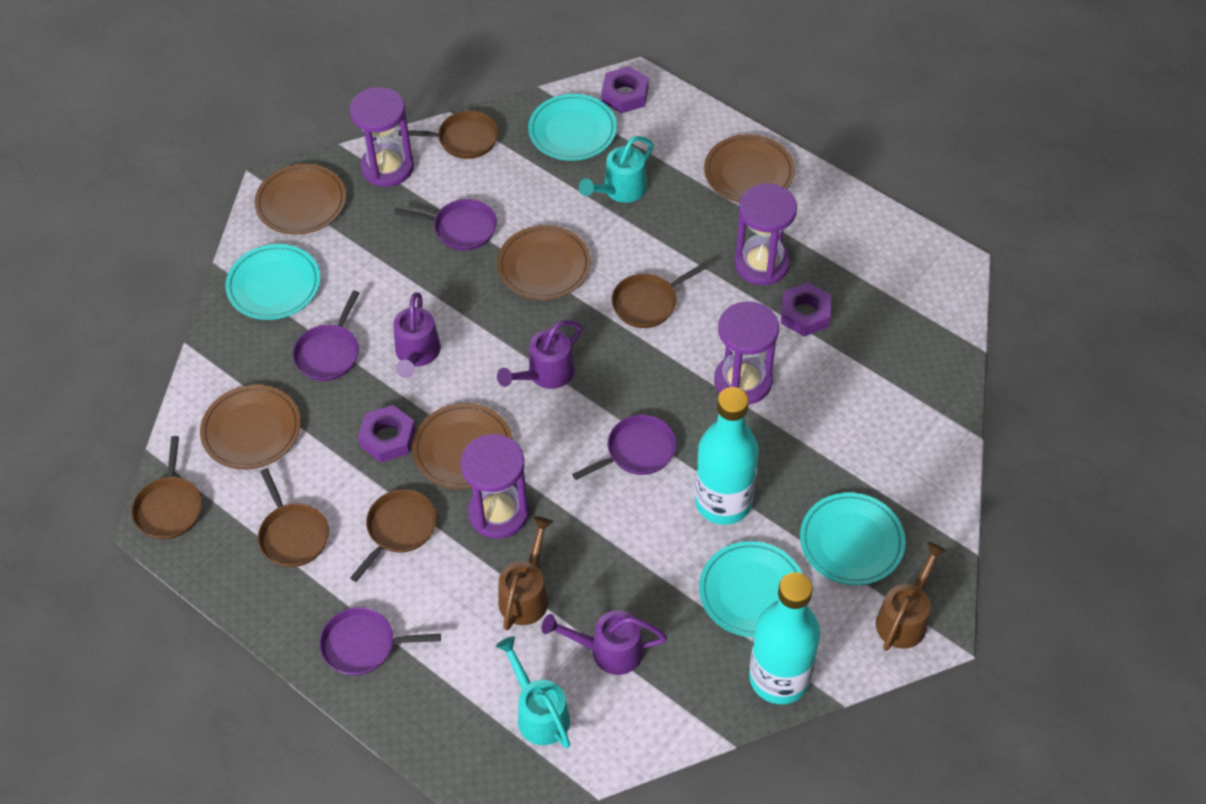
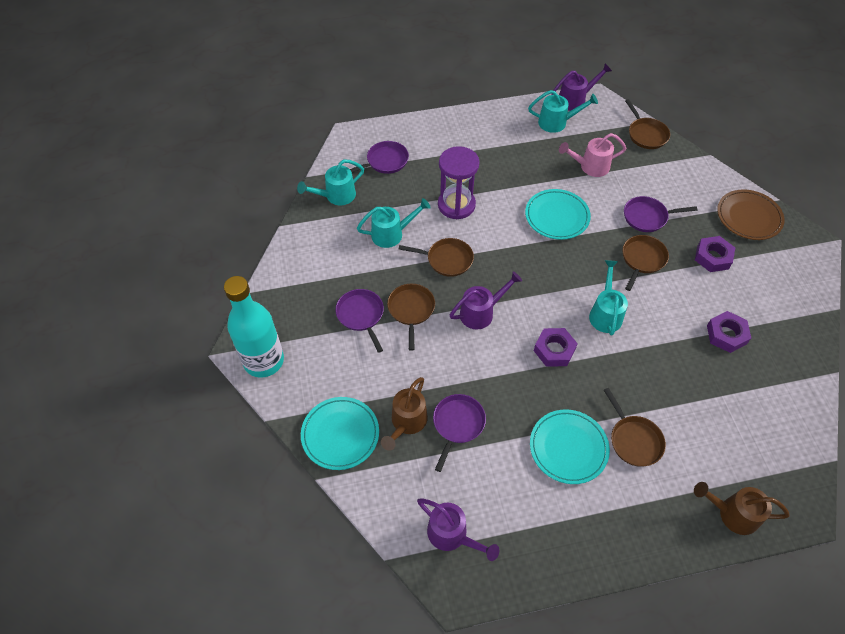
brown plate: [200,385,301,470] [255,164,346,235] [412,403,513,489] [497,225,591,300] [704,134,795,203] = 5 -> [717,189,785,240] = 1
pink watering can: none = 0 -> [559,133,626,177] = 1
purple hourglass: [349,87,414,187] [460,434,529,539] [714,301,779,405] [734,183,797,285] = 4 -> [438,146,480,219] = 1
turquoise bottle: [695,387,759,525] [749,572,820,704] = 2 -> [224,276,284,378] = 1
turquoise plate: [225,244,320,320] [528,94,617,161] [699,541,802,637] [800,493,906,585] = 4 -> [301,397,379,470] [525,189,591,240] [530,409,610,484] = 3
turquoise watering can: [496,636,570,748] [579,136,654,203] = 2 -> [297,159,364,205] [357,198,431,248] [528,90,598,133] [589,260,628,336] = 4

